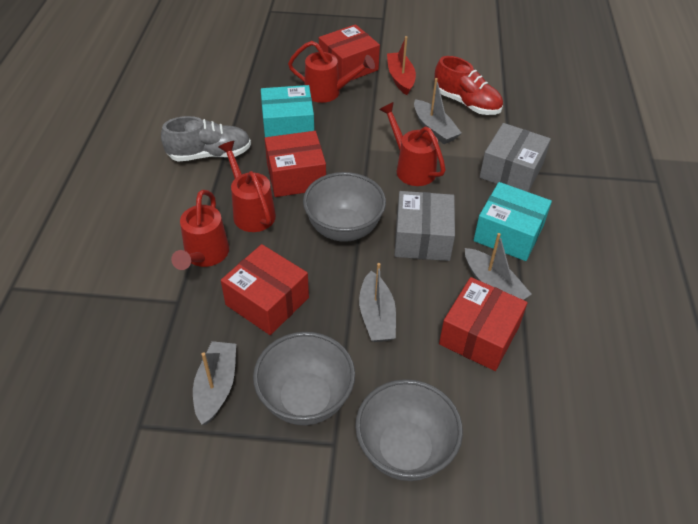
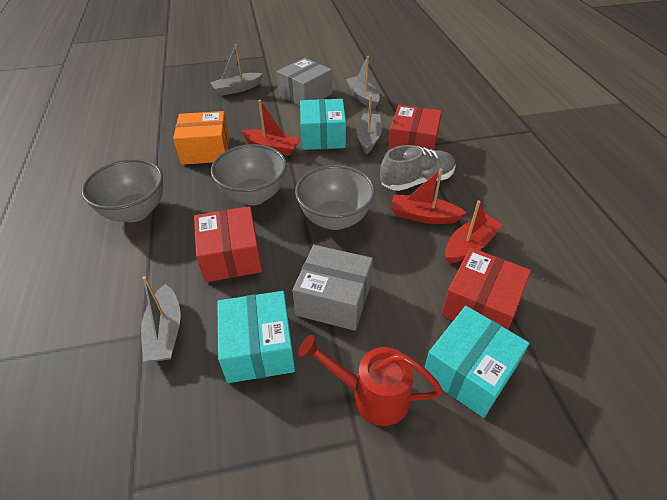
orange box: none = 0 -> [173,111,229,165] = 1
red boat: [387,36,416,95] = 1 -> [241,100,300,156] [390,168,466,224] [445,200,503,264] = 3
red box: [221,244,309,335] [265,131,326,197] [319,24,380,80] [439,277,528,371] = 4 -> [194,206,262,282] [388,105,442,151] [441,248,531,330] = 3
red shoe: [434,56,503,115] = 1 -> none = 0
red watering can: [171,190,229,270] [218,141,276,232] [288,41,375,103] [379,102,446,186] = 4 -> [298,335,443,426] = 1
turquoise box: [261,85,314,137] [474,182,552,261] = 2 -> [217,291,295,383] [300,99,346,150] [423,306,530,418] = 3

